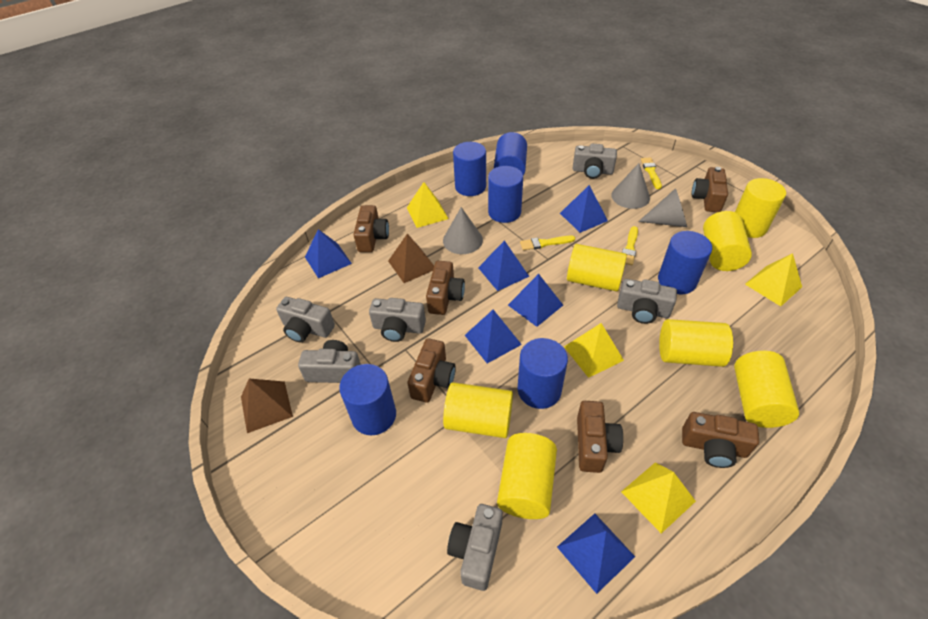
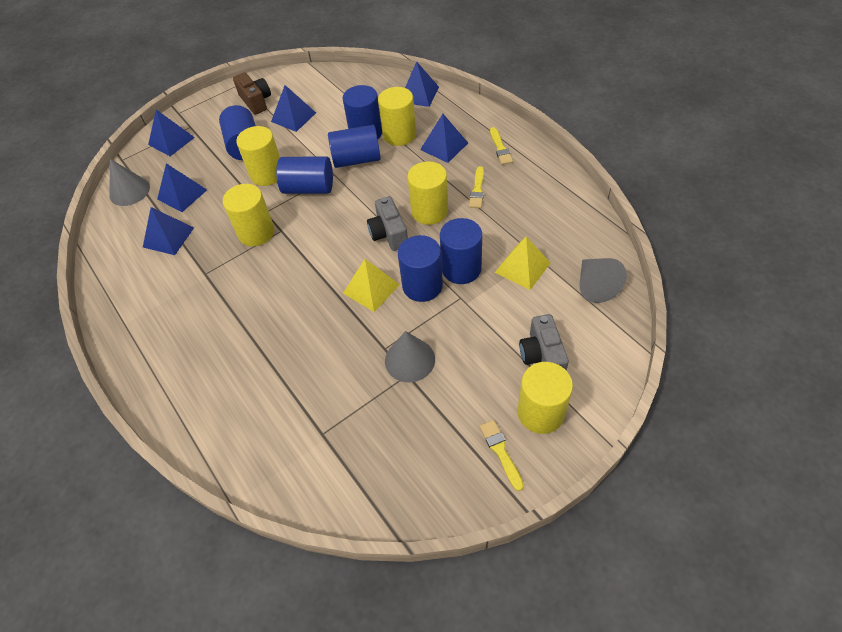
brown camera: [353,205,389,252] [407,338,456,402] [426,261,465,315] [577,401,623,473] [682,412,759,468] [692,167,728,212] = 6 -> [233,72,271,115] = 1
brown pyramid: [241,378,293,433] [388,234,434,283] = 2 -> none = 0
grey camera: [276,297,335,342] [298,340,361,383] [369,298,426,342] [447,504,503,591] [572,144,617,179] [617,279,677,324] = 6 -> [367,196,408,251] [519,314,569,371] = 2
yellow cylinder: [443,382,513,438] [497,433,557,519] [567,244,627,291] [659,319,733,367] [703,211,752,271] [734,351,799,428] [735,178,786,238] = 7 -> [223,184,275,246] [236,126,280,186] [378,87,416,146] [408,161,448,225] [517,362,573,434] = 5
yellow pyramid: [407,182,449,228] [564,323,624,378] [621,462,696,533] [745,253,802,306] = 4 -> [343,259,400,312] [495,236,550,290] = 2

